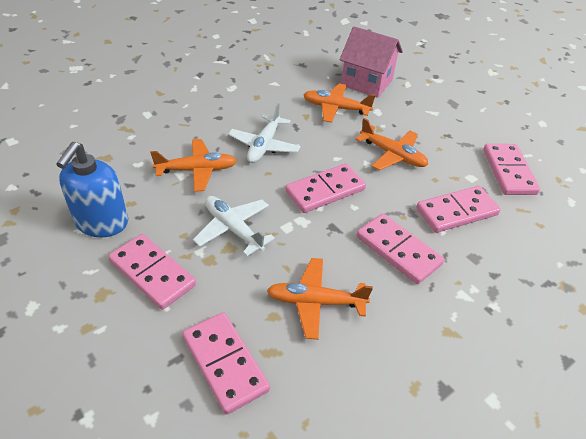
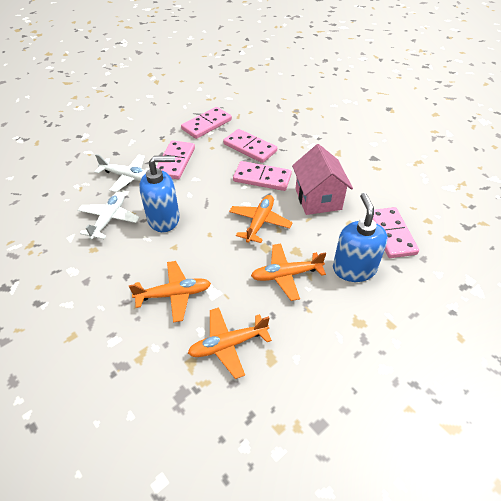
blue soap dispenser: [56,142,128,237] = 1 -> [139,156,180,232] [333,193,388,282] = 2
pink domino: [108,234,196,310] [182,312,270,415] [285,164,366,213] [356,214,444,284] [416,186,501,233] [483,144,540,195] = 6 -> [156,140,195,179] [181,107,232,139] [223,129,277,163] [233,161,292,191] [372,207,419,258] = 5

